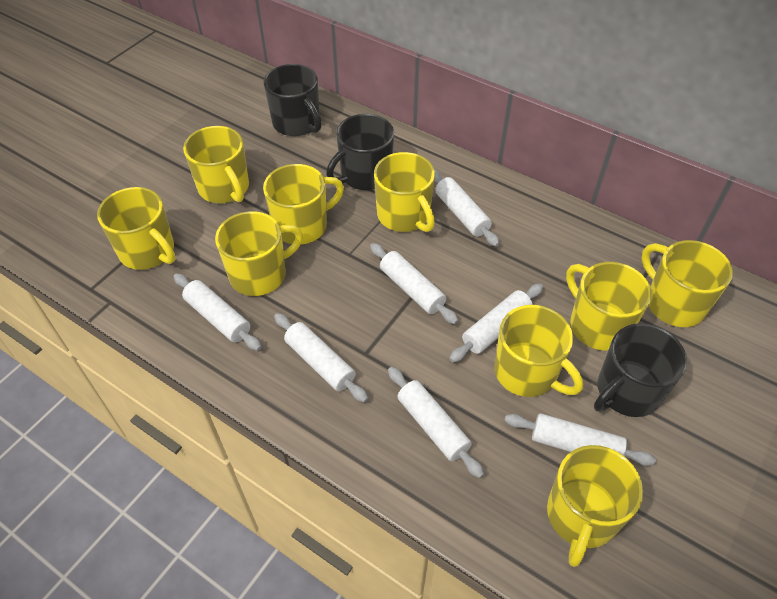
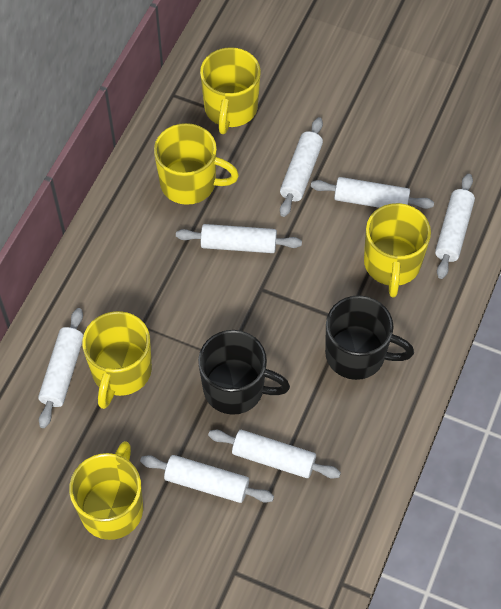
black mug: [264,64,322,137] [326,114,394,190] [594,323,687,417] = 3 -> [198,330,290,415] [325,295,414,380] = 2
yellow mug: [97,187,176,270] [183,126,249,203] [215,211,303,296] [263,164,344,244] [374,152,435,232] [494,305,583,397] [547,445,643,567] [566,262,652,351] [642,240,733,327] = 9 -> [69,441,143,540] [82,311,152,409] [154,123,239,205] [200,47,261,134] [364,203,431,297] = 5

